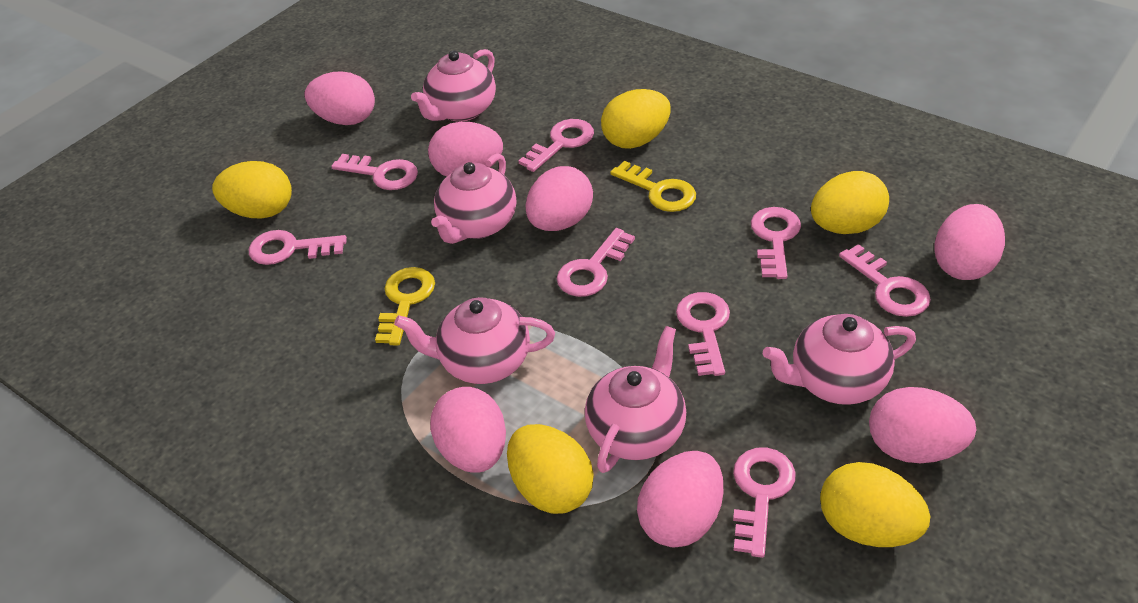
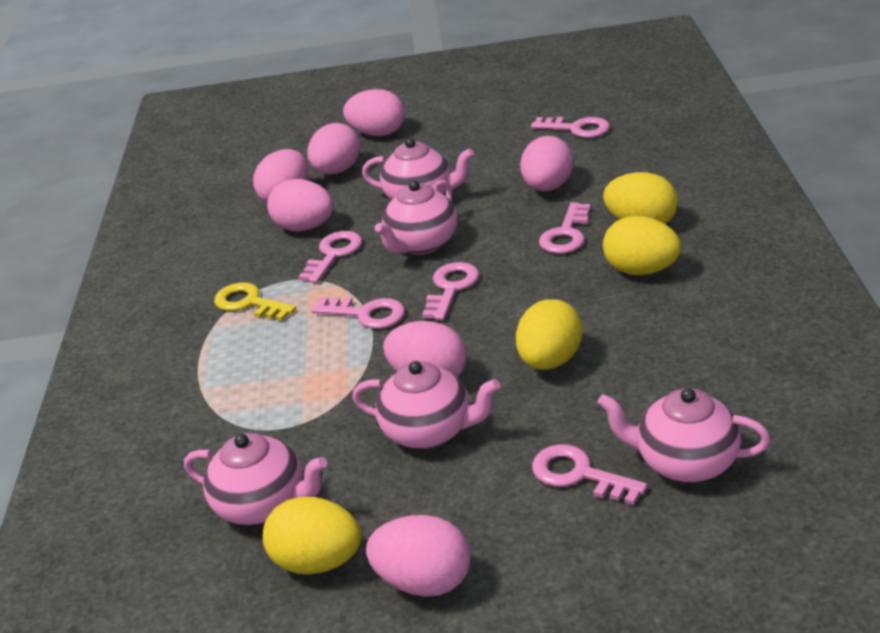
pink key: [249,230,347,265] [331,154,418,190] [518,119,594,172] [557,228,635,297] [676,292,730,376] [733,447,796,558] [751,207,801,279] [839,244,931,317] = 8 -> [299,231,362,283] [311,297,405,329] [422,262,479,320] [531,117,610,138] [532,444,648,505] [539,202,591,254] = 6
yellow egg: [212,161,292,218] [507,424,594,514] [601,89,671,149] [811,171,889,234] [820,462,930,547] = 5 -> [263,497,362,575] [516,299,583,370] [603,172,678,224] [603,216,681,275] = 4
yellow key: [375,267,435,345] [610,161,696,212] = 2 -> [214,282,296,321] = 1

